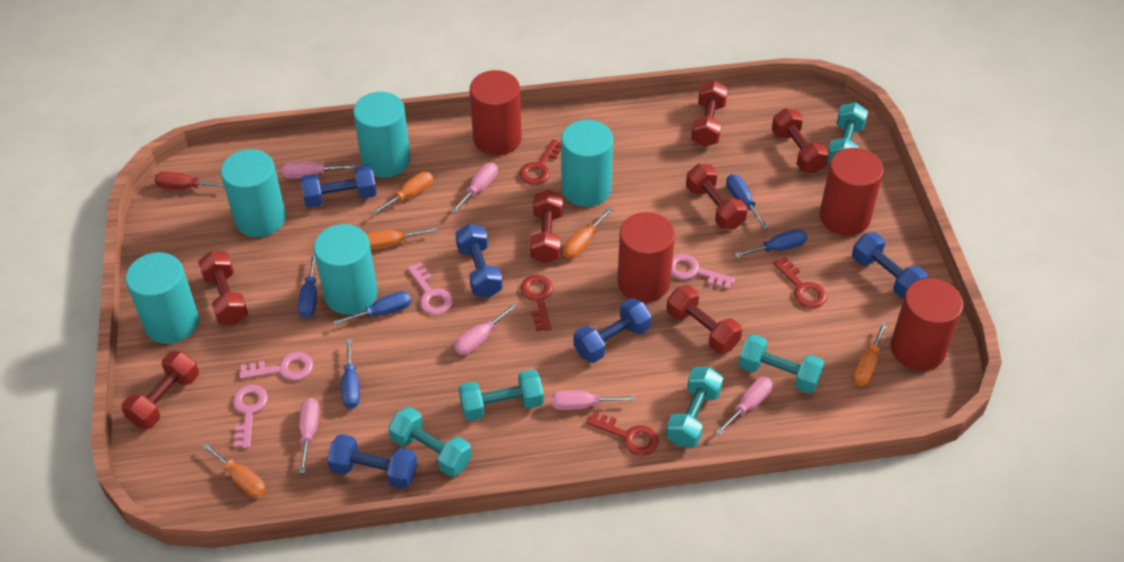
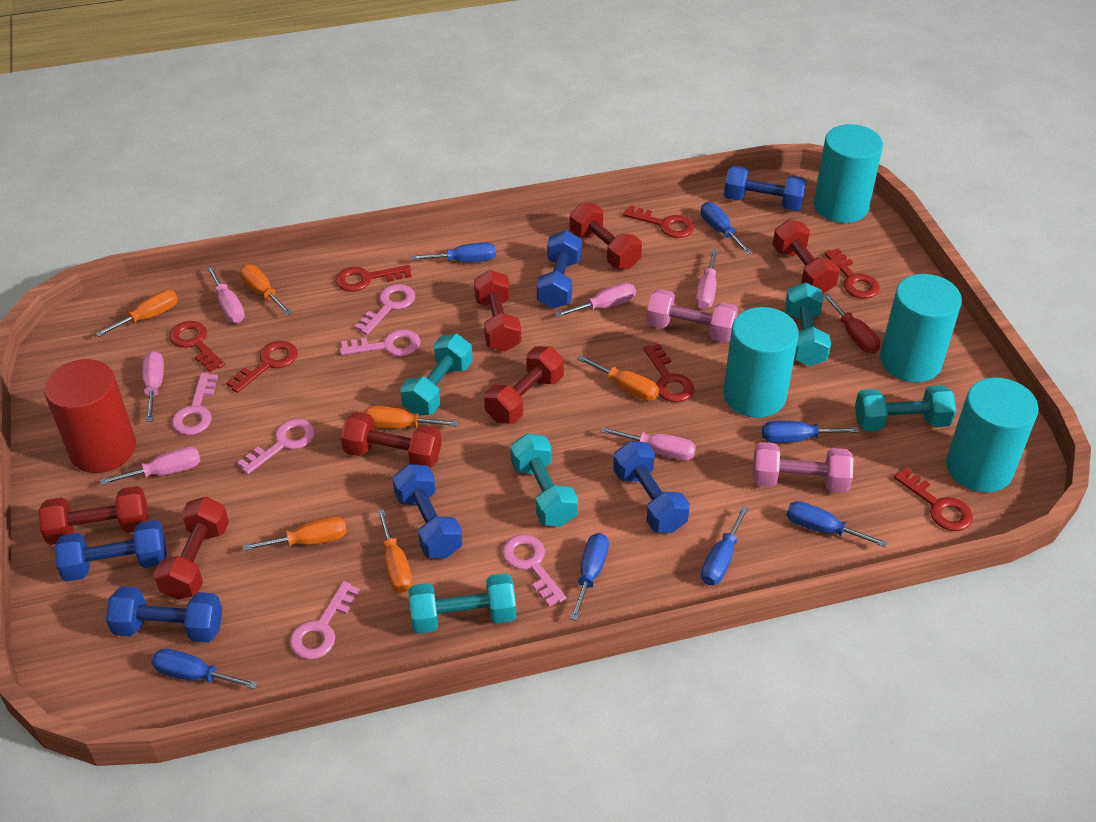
blue dumbbell: [301,165,377,208] [327,434,417,489] [455,224,503,298] [574,298,652,363] [852,232,928,299] = 5 -> [54,520,167,582] [106,586,222,642] [392,464,463,558] [537,230,582,309] [613,441,690,533] [724,166,807,211] = 6
blue screwdriver: [298,254,317,318] [334,291,411,325] [342,339,360,409] [726,174,768,229] [735,229,807,258] = 5 -> [151,648,258,689] [411,242,496,262] [570,533,609,621] [701,202,752,255] [701,506,749,585] [762,421,859,443] [787,501,888,547] = 7
orange screwdriver: [202,442,266,498] [366,227,438,250] [372,172,433,215] [563,208,613,258] [853,322,887,386] = 5 -> [95,290,178,337] [239,264,292,316] [243,517,347,551] [364,406,458,429] [377,509,413,593] [577,355,659,401] = 6
pink dumbbell: none = 0 -> [646,289,738,342] [752,442,854,493] = 2
pink key: [233,385,268,449] [239,352,313,380] [407,262,453,315] [671,254,735,290] = 4 -> [172,373,218,435] [237,419,315,474] [290,581,360,660] [340,329,420,356] [355,284,415,335] [502,534,567,607] = 6
red cylinder: [470,70,522,155] [617,212,675,302] [820,148,884,236] [891,278,963,371] = 4 -> [44,359,136,473] = 1
red key: [519,139,561,185] [520,275,553,331] [586,411,659,456] [773,257,827,308] = 4 -> [169,321,225,372] [226,341,298,393] [336,265,411,292] [623,205,694,238] [643,344,694,402] [824,248,880,299] [894,468,973,531] = 7
turquoise cylinder: [126,252,199,344] [221,149,286,237] [314,224,378,315] [353,92,411,178] [561,120,613,207] = 5 -> [723,307,799,418] [814,124,883,223] [880,274,962,382] [946,377,1039,492] = 4

